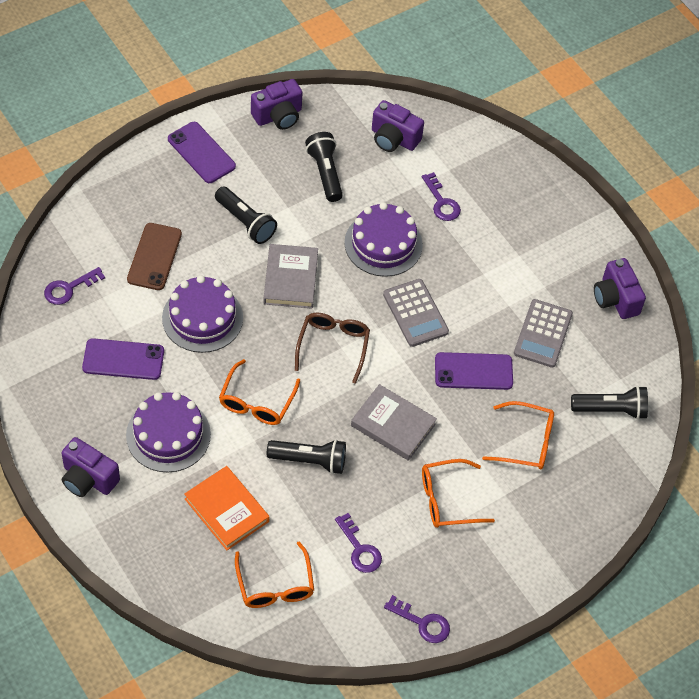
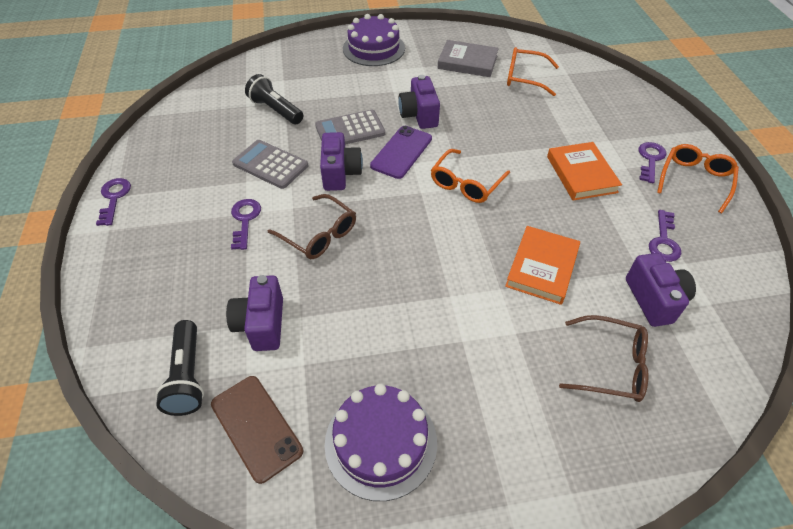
black flashlight: [215,187,277,244] [267,439,346,474] [305,132,343,202] [571,386,648,420] = 4 -> [156,320,204,416] [245,74,303,124] = 2
brown glasses: [295,313,370,384] = 1 -> [268,194,356,259] [559,315,649,402] = 2
grey book: [263,244,318,309] [351,384,437,461] = 2 -> [437,40,499,77] = 1
orange book: [184,466,269,550] = 1 -> [505,226,580,305] [547,142,622,201] = 2
orange glasses: [219,359,300,425] [235,541,314,608] [422,459,495,528] [482,401,554,470] = 4 -> [431,149,510,203] [507,47,559,96] [657,144,739,213] = 3
purple cake: [126,392,211,472] [162,275,243,353] [344,202,423,277] = 3 -> [325,384,437,501] [343,14,405,66] = 2
purple phone: [82,338,164,380] [168,122,236,183] [435,352,513,390] = 3 -> [370,126,432,179] = 1

